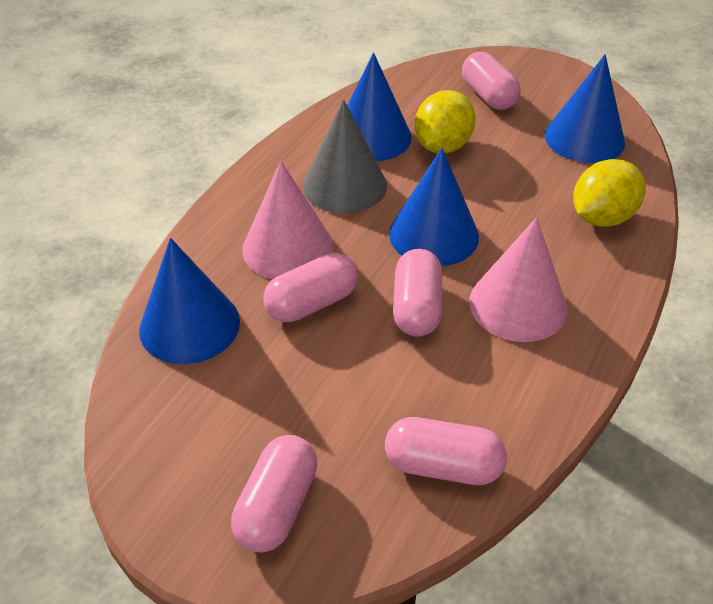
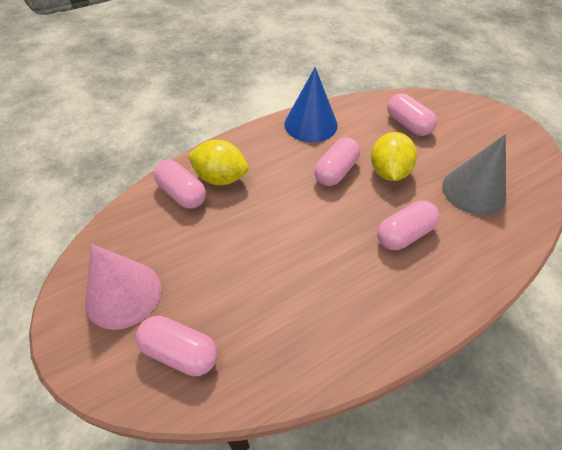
blue cone: [139,238,240,364] [347,53,412,161] [389,148,479,266] [545,54,625,163] = 4 -> [284,67,338,142] = 1
pink cone: [242,161,334,279] [469,217,568,342] = 2 -> [85,244,161,330] = 1

